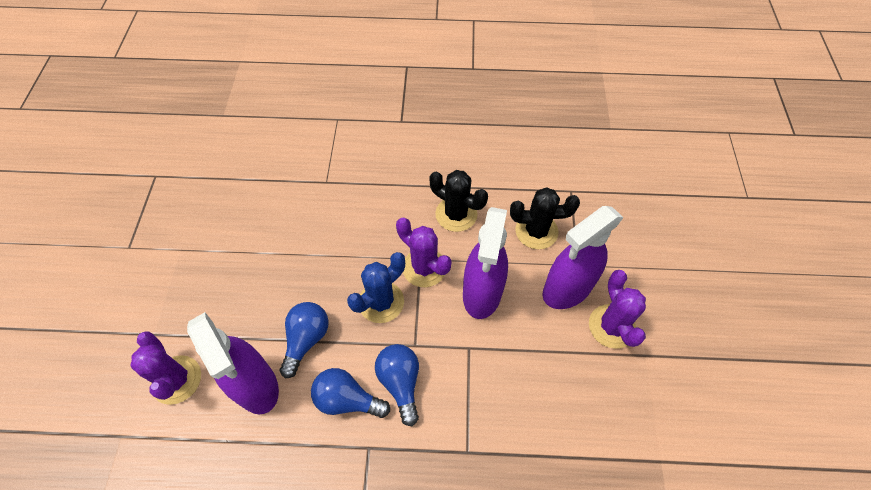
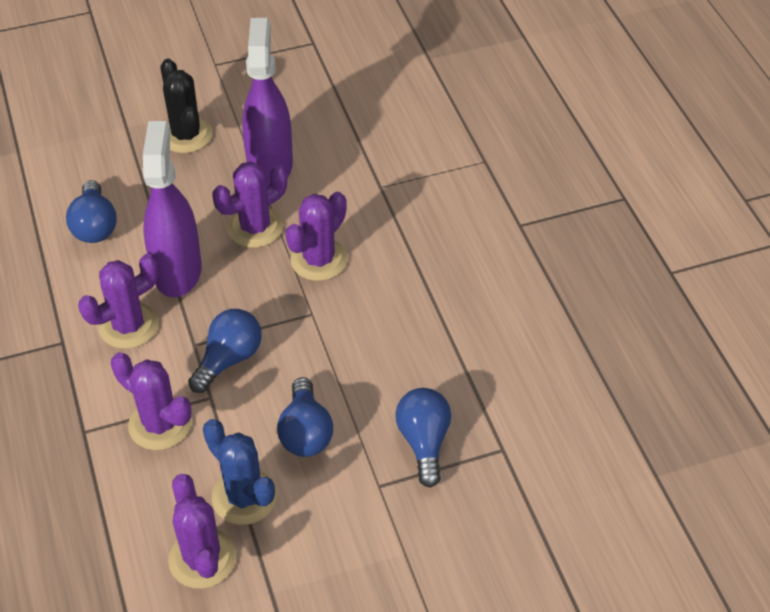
black cactus: [429,170,488,232] [510,187,580,249] = 2 -> [161,59,213,153] = 1
blue light bulb: [280,302,329,378] [311,368,390,418] [375,344,419,426] = 3 -> [66,180,117,243] [188,309,262,393] [277,377,333,457] [395,388,451,488] = 4
purple cactus: [130,331,201,405] [396,218,452,287] [589,270,646,349] = 3 -> [78,254,159,349] [111,352,191,450] [168,474,236,589] [212,161,287,248] [285,192,347,281] = 5
purple spray bottle: [187,312,279,414] [463,207,508,319] [543,206,624,309] = 3 -> [143,121,202,298] [242,18,293,186] = 2

